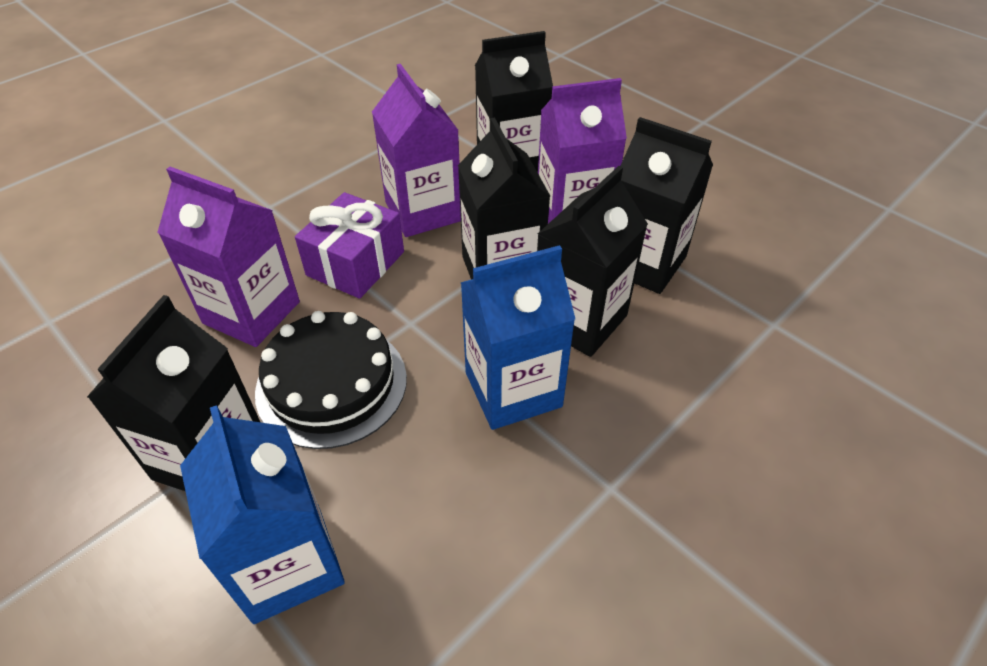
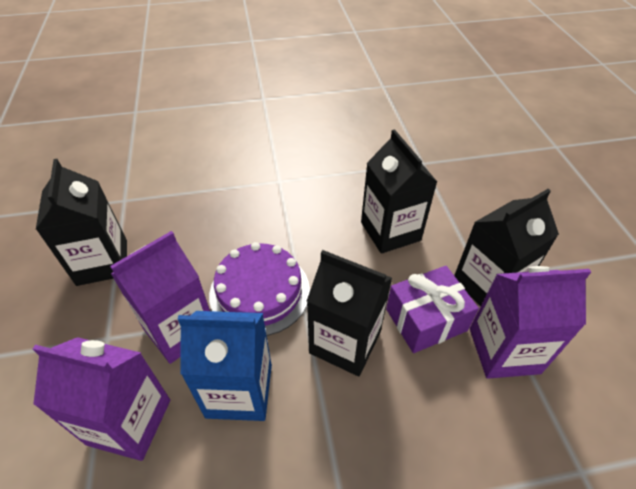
black cake: [255,311,407,449] = 1 -> none = 0
black carton: [87,295,260,491] [458,118,550,280] [475,31,553,173] [537,166,648,357] [621,117,713,294] = 5 -> [36,159,127,286] [307,250,392,376] [361,129,437,254] [454,189,559,306] = 4
blue carton: [180,405,345,624] [460,245,575,430] = 2 -> [178,311,272,421] = 1
purple cake: none = 0 -> [209,242,310,336] = 1

